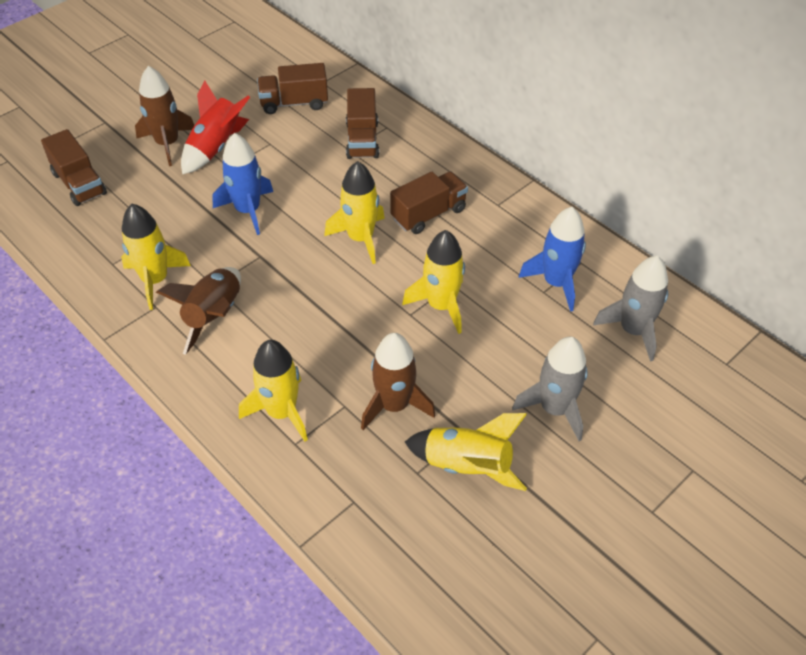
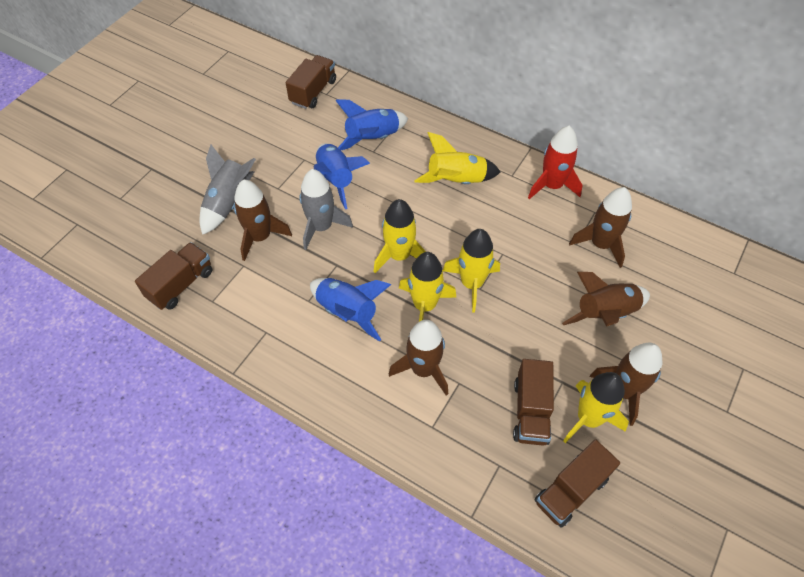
blue rocket: [212,133,273,235] [518,207,586,312] = 2 -> [310,278,391,342] [314,143,370,209] [335,99,408,150] = 3
brown rocket: [135,66,194,166] [156,267,241,355] [361,333,435,430] = 3 -> [234,180,292,261] [389,320,448,396] [562,272,650,327] [569,187,632,268] [590,343,663,426] = 5

